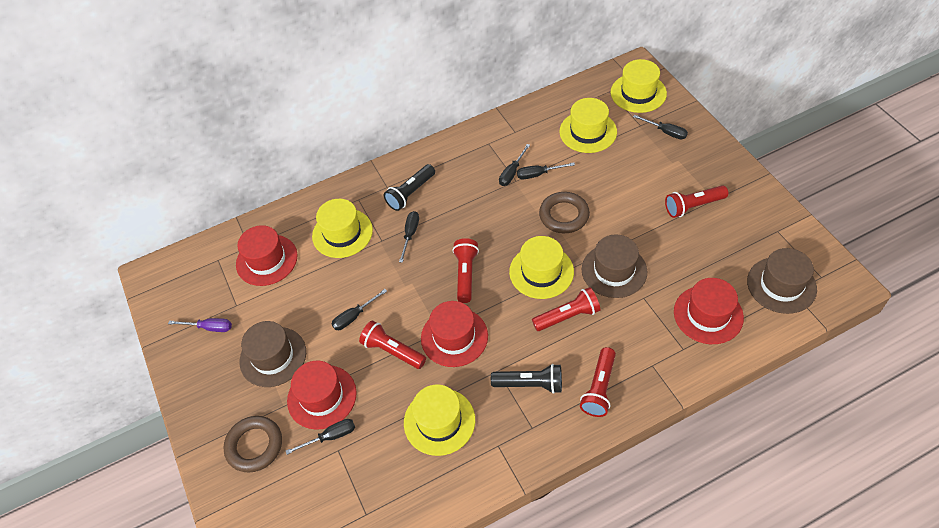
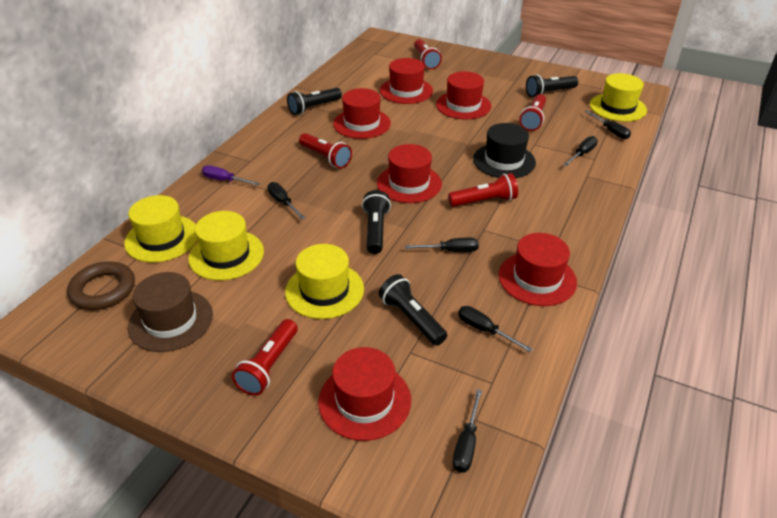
black flashlight: [384,164,435,211] [491,364,562,394] = 2 -> [287,88,342,115] [362,190,391,254] [379,274,447,346] [526,74,578,97] = 4
black hat: none = 0 -> [473,123,536,178] = 1
brown hat: [240,321,306,387] [582,234,647,298] [747,248,817,314] = 3 -> [128,272,213,352] = 1
brown ring: [223,416,282,473] [539,192,590,233] = 2 -> [67,261,135,310] = 1
red hat: [236,225,298,286] [287,361,357,430] [421,301,488,367] [674,278,744,344] = 4 -> [318,347,411,441] [333,88,391,139] [377,144,442,203] [380,58,433,104] [436,71,491,119] [499,233,577,306] = 6
yellow hat: [312,199,373,258] [404,384,475,456] [509,236,574,299] [560,98,617,153] [611,59,667,113] = 5 -> [124,195,197,262] [188,211,264,280] [285,244,364,319] [590,73,647,122] = 4

